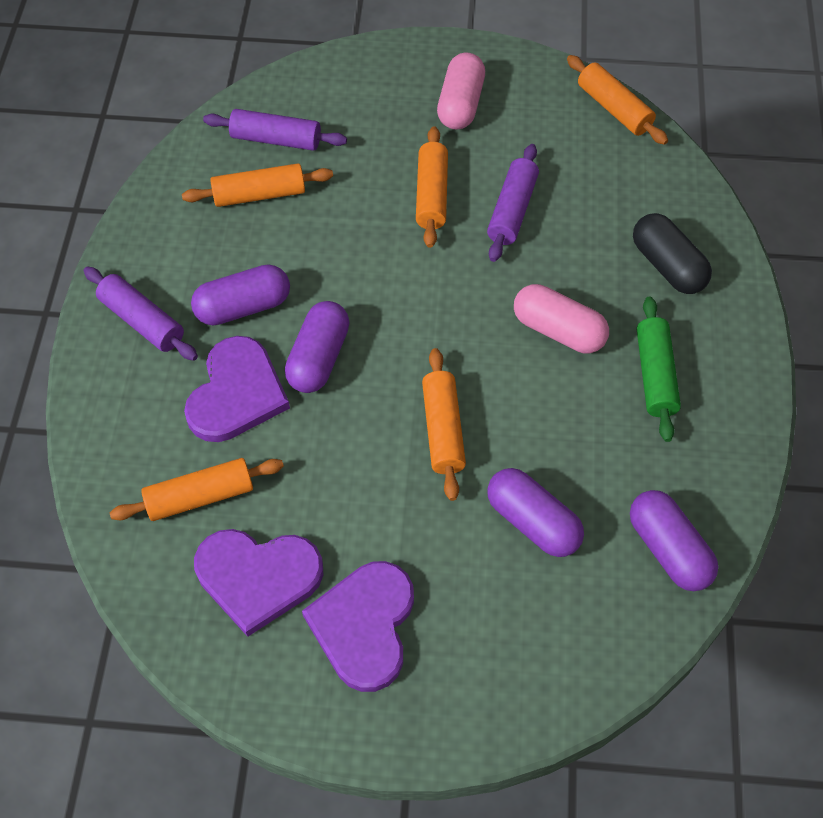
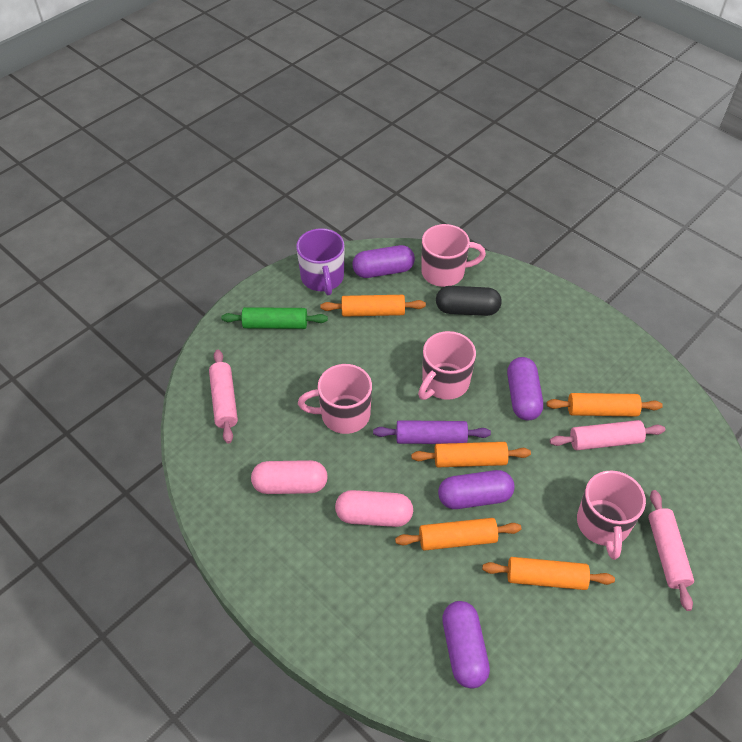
pink mug: none = 0 -> [298,364,372,434] [418,331,476,400] [421,224,486,287] [577,470,646,560] = 4
pink rolling pin: none = 0 -> [209,350,238,444] [550,420,665,450] [648,490,694,611] = 3
purple heart: [184,336,290,442] [194,529,323,637] [302,561,414,692] = 3 -> none = 0
purple mug: none = 0 -> [296,228,344,295] = 1
purple rolling pin: [84,266,198,361] [203,109,347,151] [487,144,539,262] = 3 -> [373,420,491,444] = 1

